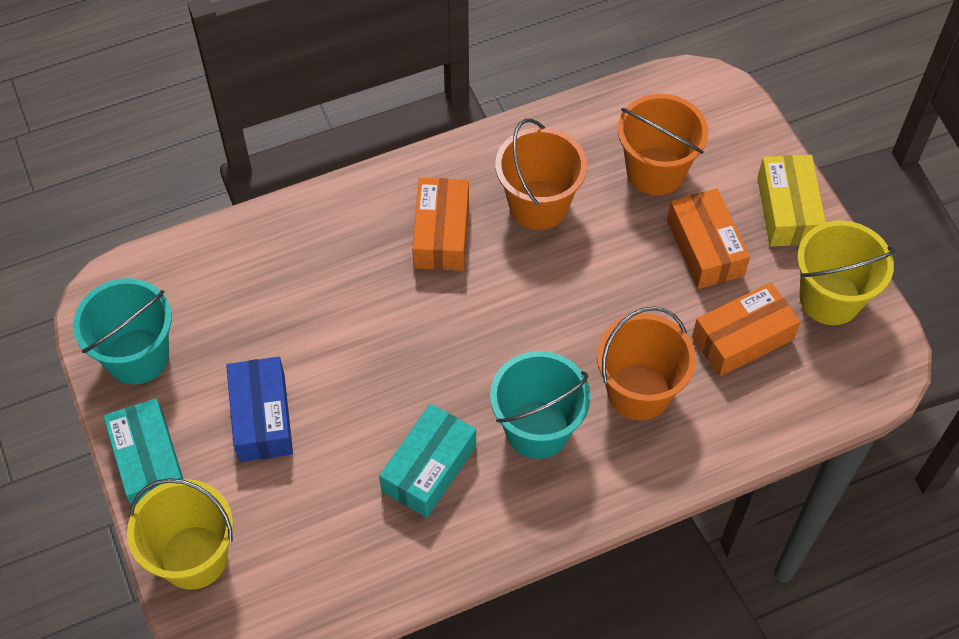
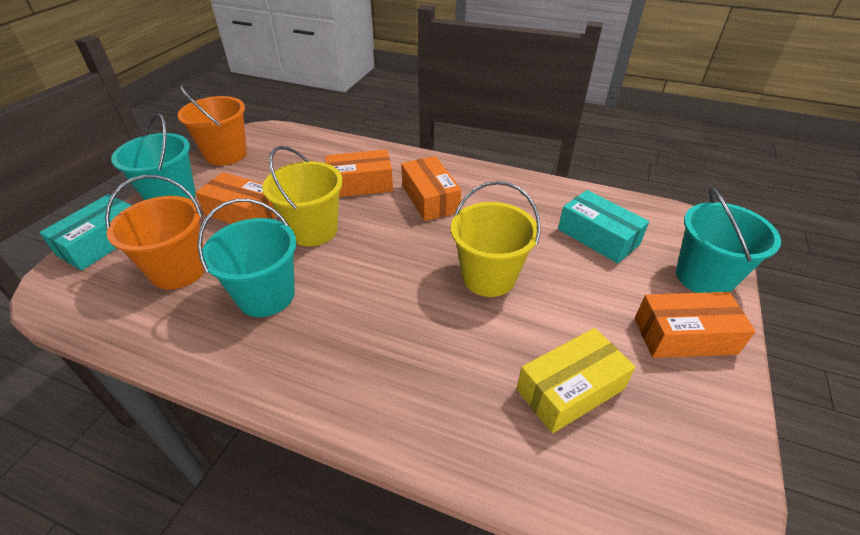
blue box: [226,357,293,462] = 1 -> none = 0
orange box: [412,178,469,271] [667,188,750,289] [692,283,800,377] = 3 -> [196,172,276,224] [325,149,393,197] [401,156,461,221] [635,292,756,358] = 4
orange bucket: [495,119,587,230] [597,306,696,421] [618,94,708,195] = 3 -> [105,175,205,290] [177,84,247,166] = 2
turquoise bucket: [73,278,172,384] [490,351,591,459] = 2 -> [111,113,196,200] [198,199,297,317] [676,187,781,293] = 3

